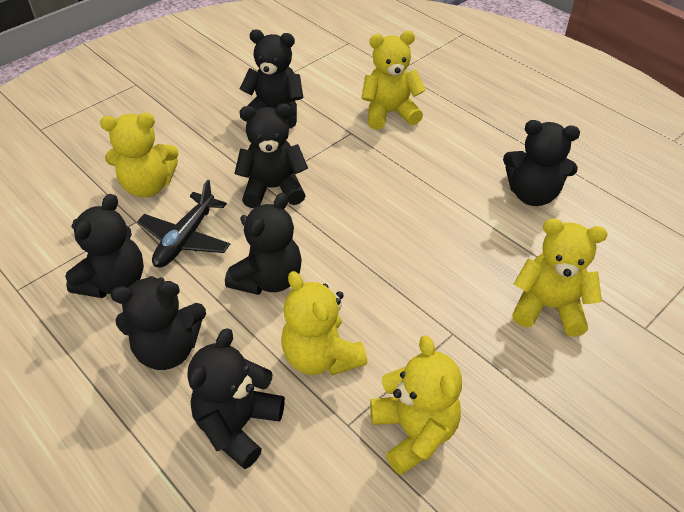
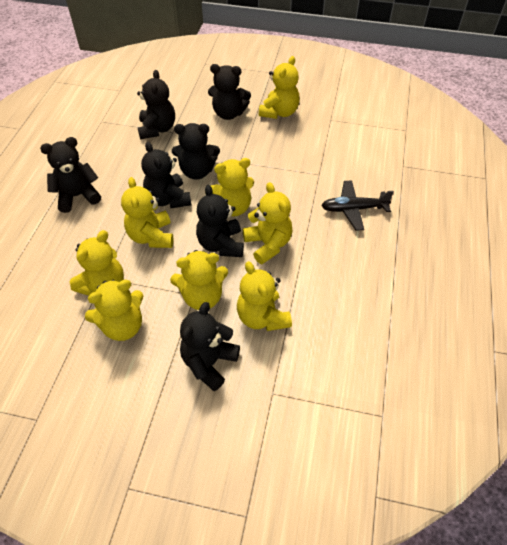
yellow teddy bear: [100,113,179,197] [281,271,368,376] [361,31,425,130] [370,336,462,476] [512,218,607,337] = 5 -> [70,230,124,296] [85,280,143,341] [121,177,173,248] [170,250,228,310] [205,158,254,217] [237,261,292,331] [243,182,292,264] [259,56,300,119] = 8

